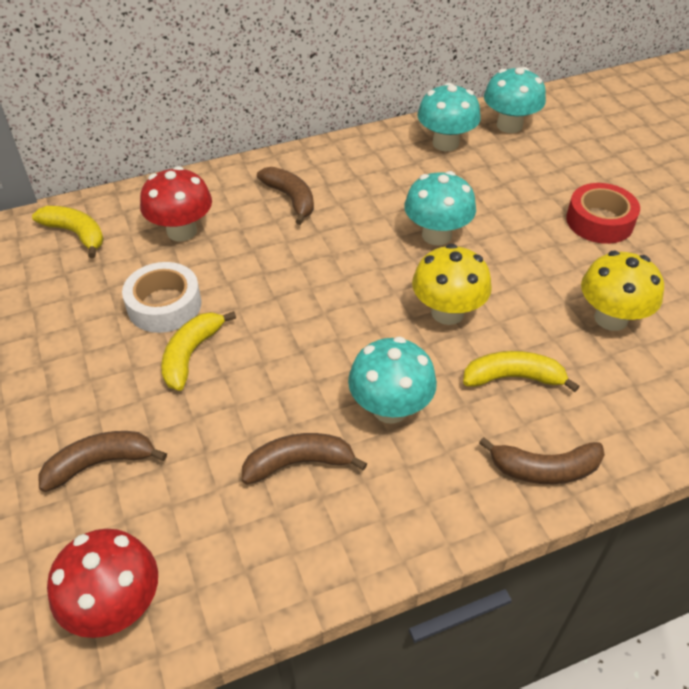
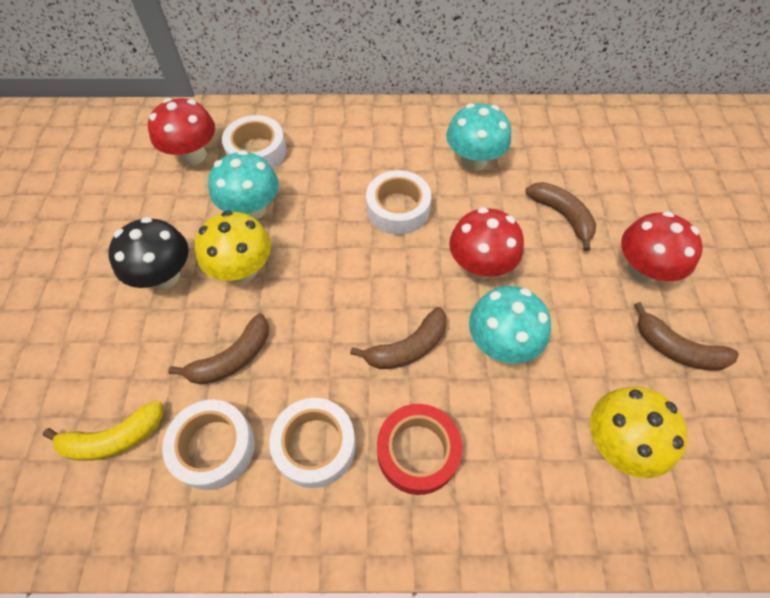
black mushroom: none = 0 -> [108,217,189,289] = 1
red mushroom: [47,529,158,638] [140,166,212,241] = 2 -> [148,98,215,165] [449,207,524,279] [621,211,703,283] = 3
turquoise mushroom: [348,337,437,424] [404,171,476,245] [417,83,481,151] [484,67,546,133] = 4 -> [208,150,279,220] [446,103,511,171] [469,286,551,364] = 3
white tape: [122,262,201,333] = 1 -> [162,400,255,490] [222,115,287,169] [269,398,356,488] [366,170,431,235] = 4
yellow banana: [32,206,104,258] [161,311,236,391] [463,351,580,392] = 3 -> [43,400,163,461] = 1

